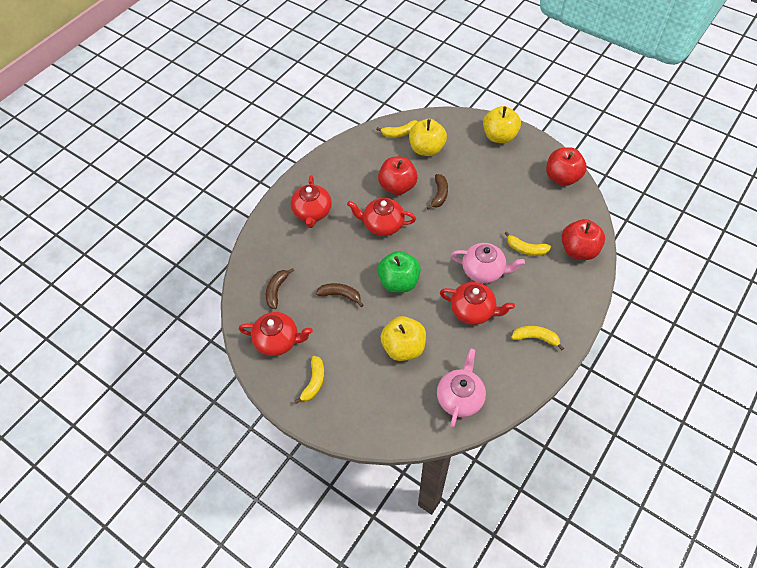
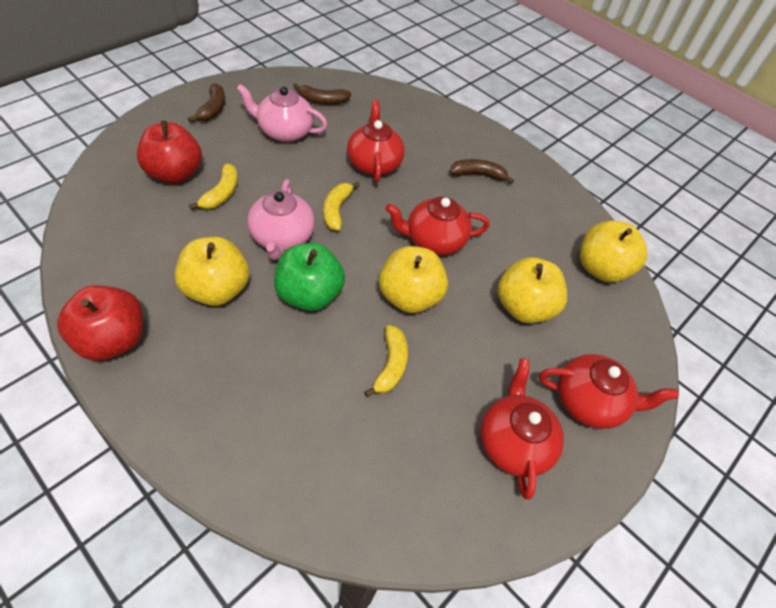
red apple: [378,157,418,195] [546,147,587,186] [562,219,605,260] = 3 -> [57,285,143,361] [137,120,202,184] = 2
yellow apple: [381,316,426,361] [409,119,447,156] [483,106,521,143] = 3 -> [174,237,249,306] [379,246,448,313] [498,257,567,323] [580,221,647,282] = 4
yellow banana: [295,356,324,404] [376,120,418,138] [505,232,551,256] [511,326,564,350] = 4 -> [189,164,238,209] [324,182,360,231] [364,325,408,397] = 3

